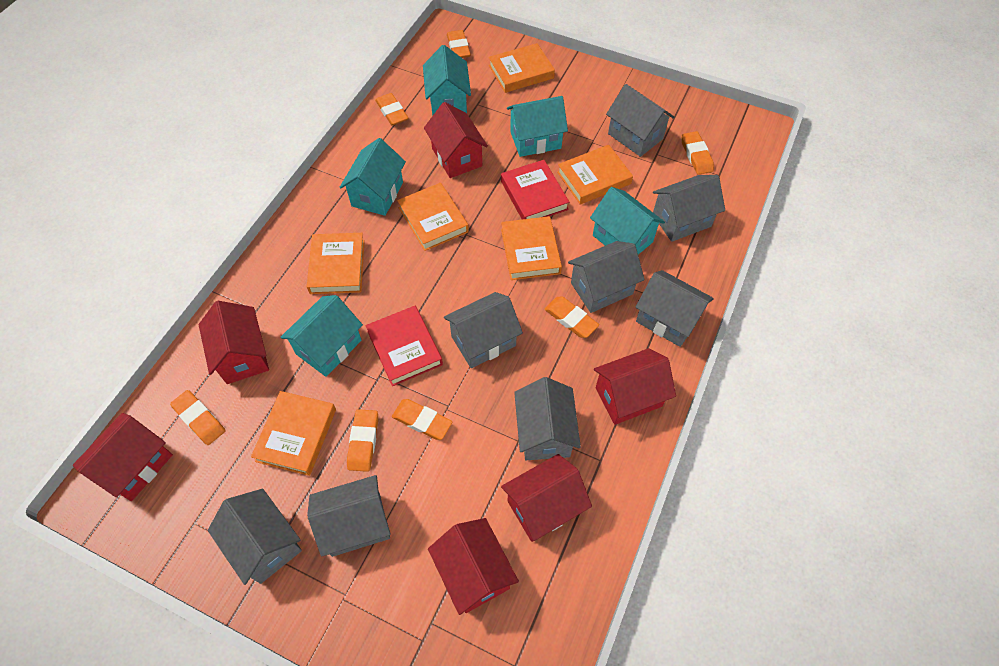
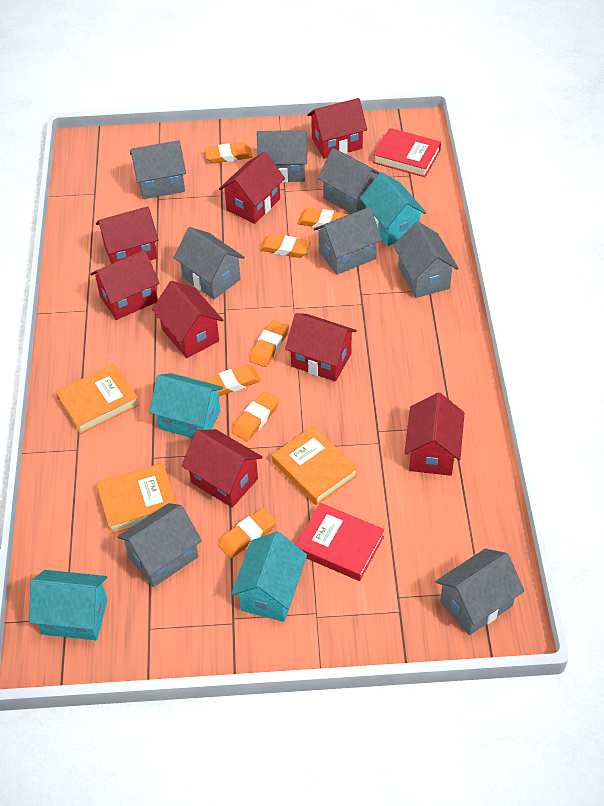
orange book: [251,391,336,476] [307,233,365,294] [397,183,469,251] [489,43,555,93] [501,216,562,280] [557,145,633,205] = 6 -> [56,364,139,434] [96,463,177,534] [272,426,358,505] = 3
red house: [73,413,173,501] [199,301,269,384] [424,102,488,178] [428,518,519,615] [501,454,592,542] [594,348,676,425] = 6 -> [90,250,160,320] [96,206,158,264] [152,281,223,358] [181,429,263,508] [219,152,285,224] [285,313,357,381] [307,98,367,159] [404,393,465,476] = 8
turquoise house: [280,295,363,377] [340,138,406,216] [423,45,471,116] [507,96,568,157] [590,187,665,255] = 5 -> [29,570,107,640] [149,373,223,438] [231,532,307,622] [360,172,426,246] = 4

